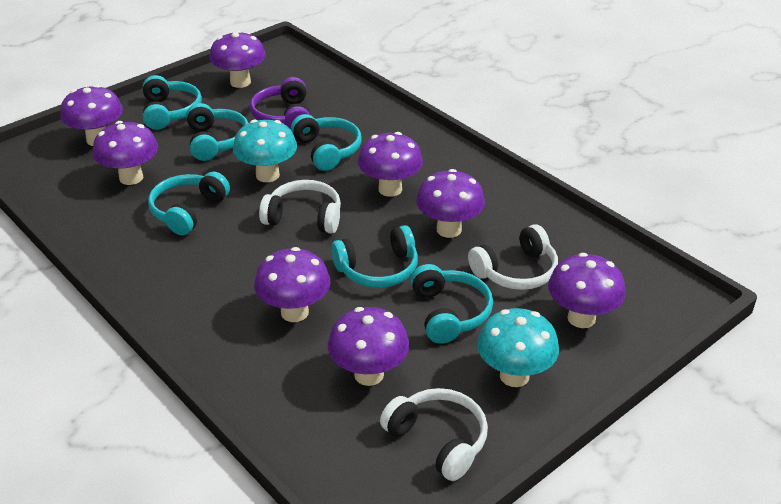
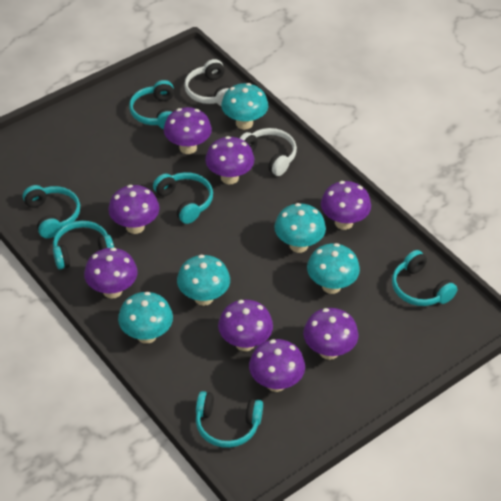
purple headphones: [250,77,310,129] = 1 -> none = 0
turquoise mushroom: [233,119,297,182] [477,308,559,387] = 2 -> [118,292,173,344] [177,255,230,306] [221,83,268,130] [274,203,326,253] [307,243,360,294] = 5
white headphones: [259,180,341,234] [380,388,488,481] [468,224,558,290] = 3 -> [184,59,231,106] [239,128,297,176] = 2

